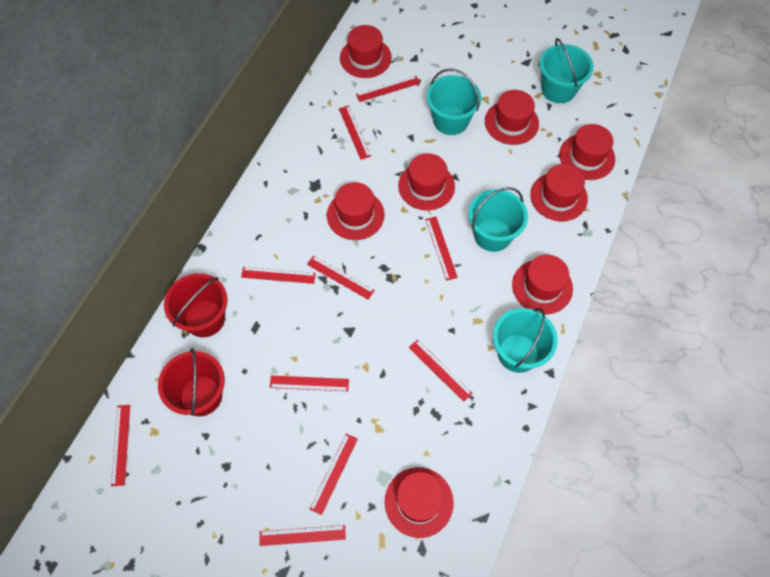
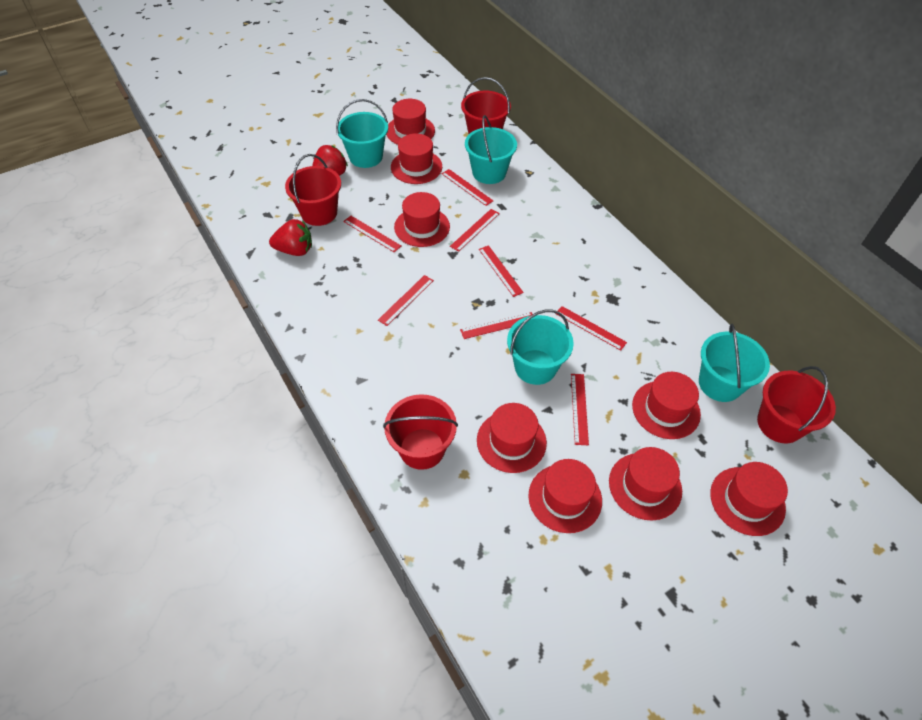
red bucket: [158,348,225,416] [164,273,228,337] = 2 -> [285,154,341,226] [383,394,458,470] [461,77,511,134] [757,366,836,443] = 4
red ruler: [111,405,130,486] [241,267,316,284] [259,525,346,546] [270,376,349,391] [307,256,375,300] [310,434,358,515] [339,105,371,160] [356,76,420,102] [409,339,473,402] [425,217,458,281] = 10 -> [343,216,401,252] [378,275,434,326] [441,169,493,206] [450,209,500,252] [460,312,533,339] [479,245,524,297] [555,306,627,351] [571,374,589,445] = 8
red strawberry: none = 0 -> [269,219,312,256] [312,145,348,176] = 2

